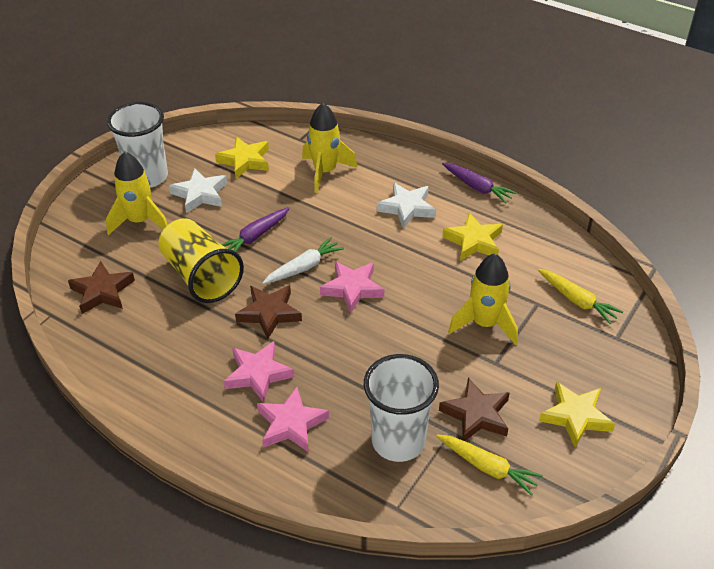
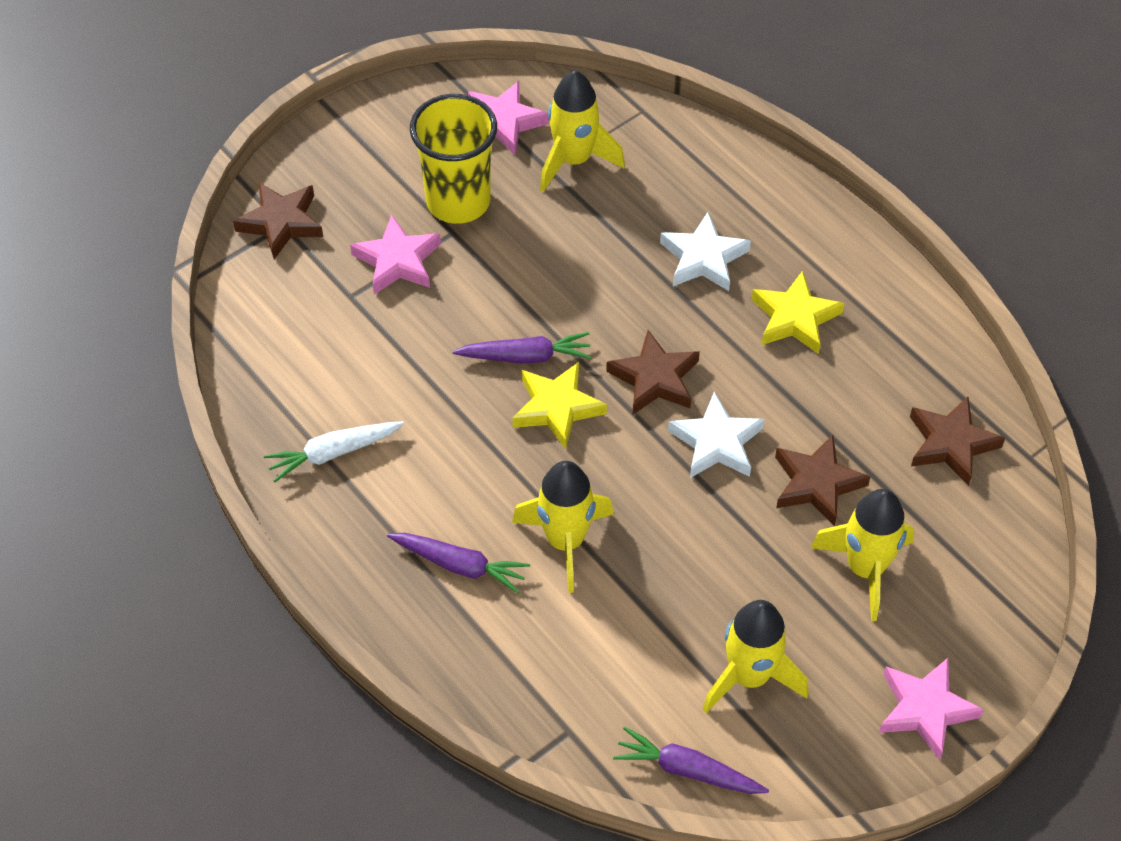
brown star: [68,261,135,314] [235,285,302,339] [439,378,510,441] = 3 -> [233,182,323,259] [606,330,700,414] [775,435,871,526] [910,396,1005,486] = 4
purple carrot: [222,207,289,252] [442,163,517,204] = 2 -> [387,533,530,593] [453,332,591,364] [613,727,769,794] = 3
white cup: [107,102,168,188] [364,354,439,462] = 2 -> none = 0
yellow carrot: [436,435,543,496] [538,269,623,324] = 2 -> none = 0
yellow rocket: [106,151,168,235] [302,103,357,193] [448,253,518,345] = 3 -> [512,461,614,593] [540,71,625,192] [703,600,809,713] [811,489,914,621] = 4
yellow star: [215,137,269,178] [442,213,503,261] [539,382,615,447] = 3 -> [512,362,607,449] [751,270,844,354] = 2

